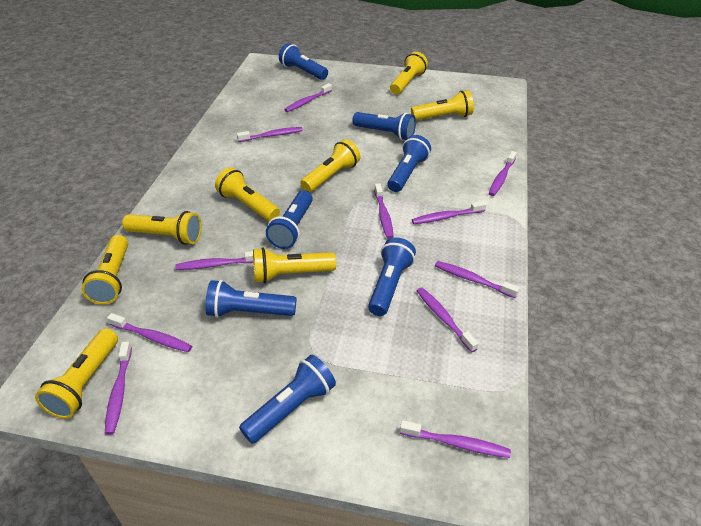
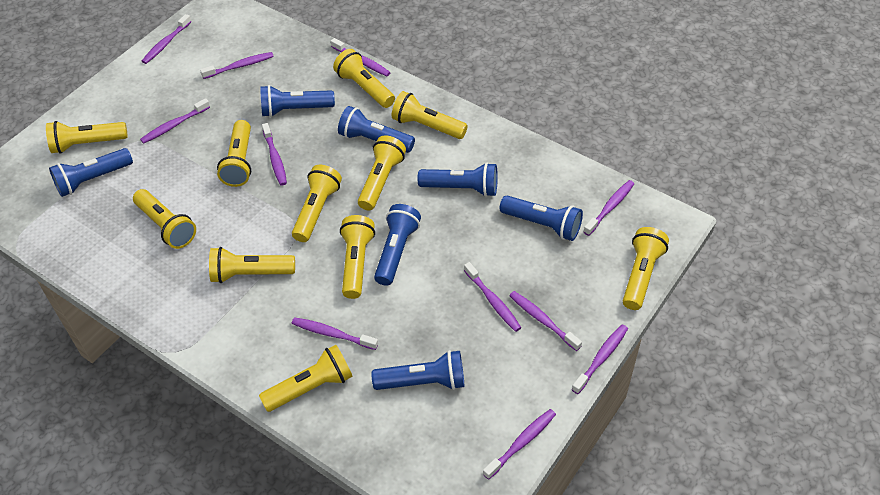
yellow flashlight: [35,328,118,419] [81,235,128,304] [122,211,202,245] [215,167,280,221] [253,247,336,283] [300,139,360,192] [390,52,428,95] [411,90,474,120] = 8 -> [46,121,128,154] [133,189,196,249] [209,247,295,283] [217,120,251,187] [259,345,353,412] [292,165,342,242] [333,49,395,108] [340,215,375,299] [358,136,406,211] [392,91,468,139] [623,227,669,310] = 11

